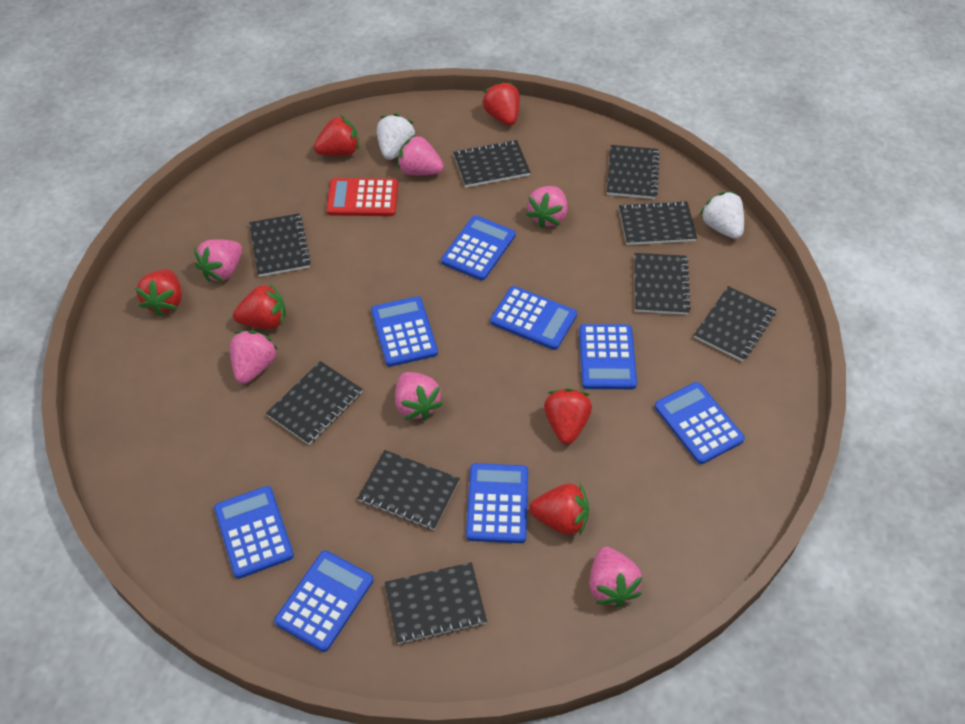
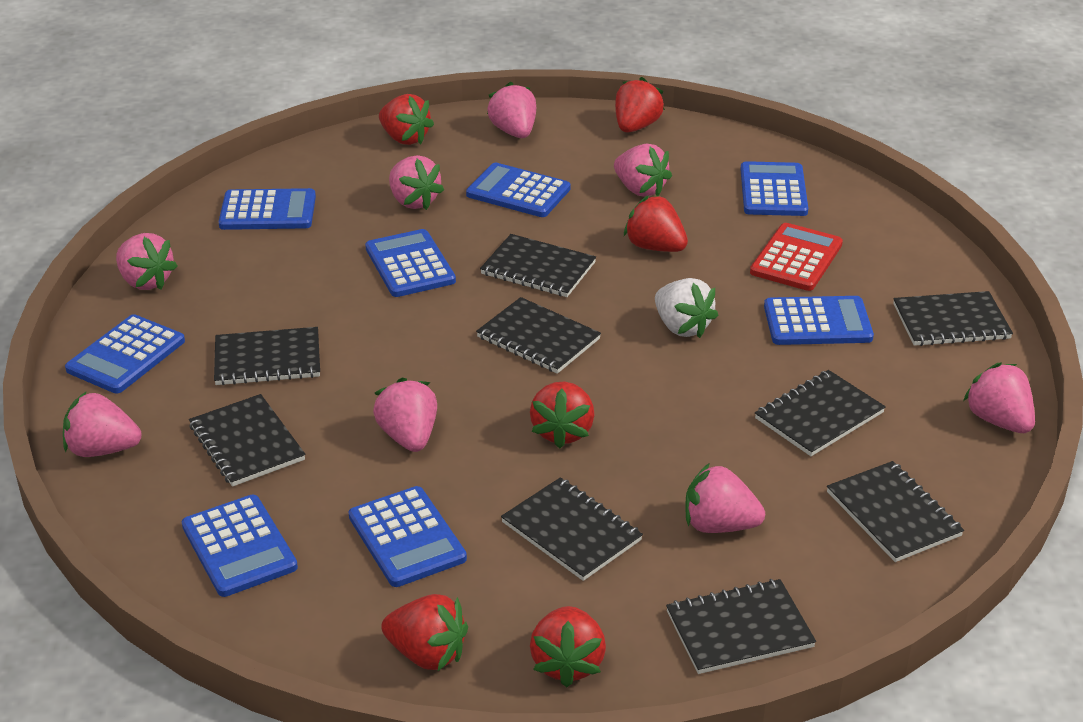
pink strawberry: [194,240,242,282] [230,331,278,384] [395,372,443,420] [397,135,444,175] [526,186,567,229] [589,547,643,607] = 6 -> [63,391,142,457] [116,233,178,290] [373,378,437,452] [389,155,444,210] [487,82,536,138] [614,144,672,197] [686,463,765,533] [963,363,1035,433] = 8
white strawberry: [377,114,416,160] [700,191,744,239] = 2 -> [655,278,718,338] = 1

